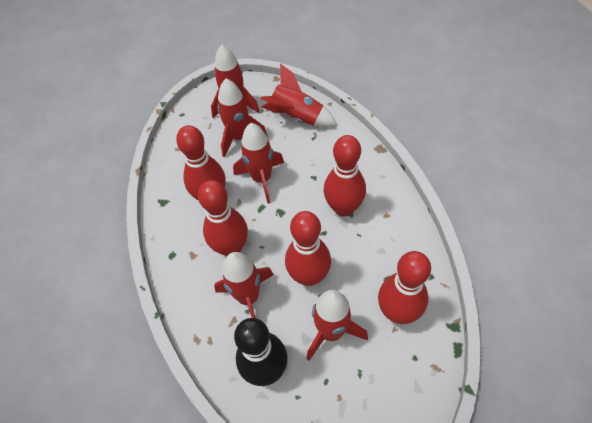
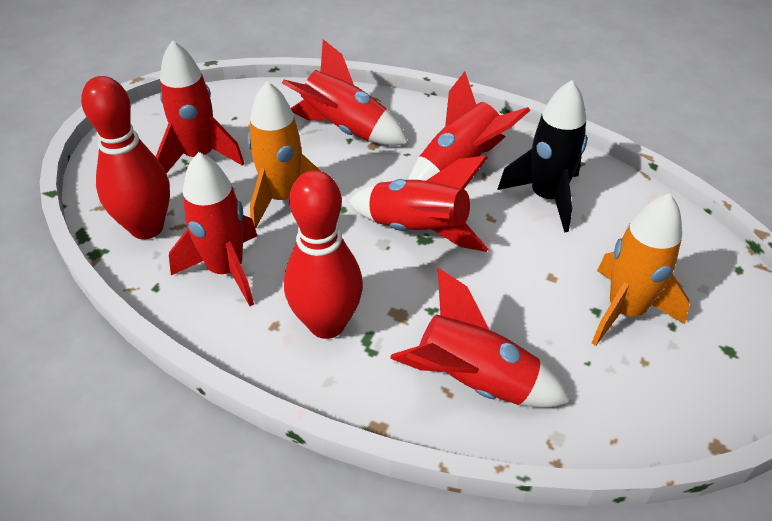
black bowling pin: [234,318,287,386] = 1 -> none = 0
black rocket: none = 0 -> [497,80,587,233] = 1
orange rocket: none = 0 -> [248,81,321,229] [592,193,690,346] = 2
red bowling pin: [176,125,225,201] [198,180,248,256] [285,211,331,286] [324,135,366,217] [378,251,431,324] = 5 -> [81,76,170,239] [284,170,363,339] = 2

